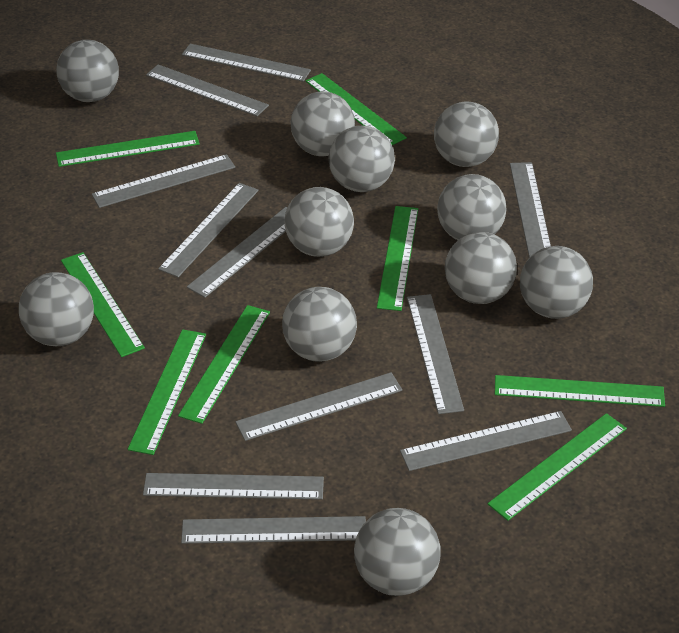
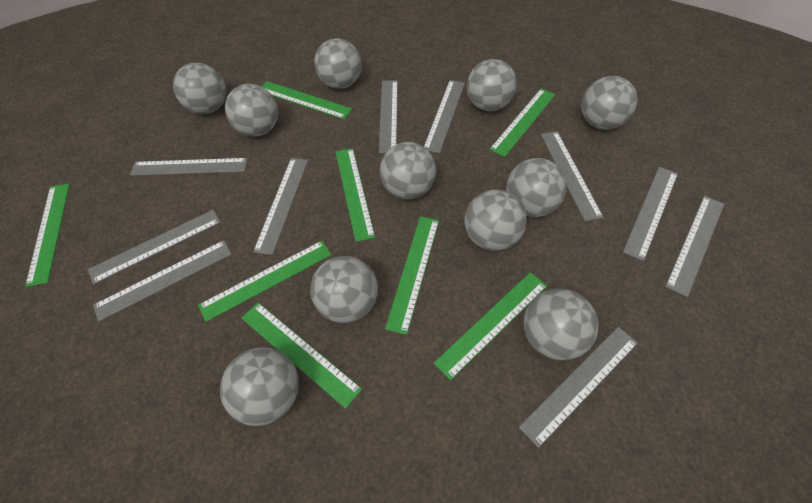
grey ruler: [92,154,235,208] [143,473,324,499] [146,64,269,116] [158,183,259,277] [181,516,366,544] [182,44,311,82] [187,207,288,298] [236,372,402,441] [400,411,572,471] [407,294,464,414] [510,162,551,258] = 11 -> [88,210,221,285] [93,240,232,322] [130,158,248,176] [253,158,308,255] [379,80,398,153] [424,80,465,153] [519,327,638,448] [541,131,604,221] [623,167,678,261] [665,196,724,297] = 10

